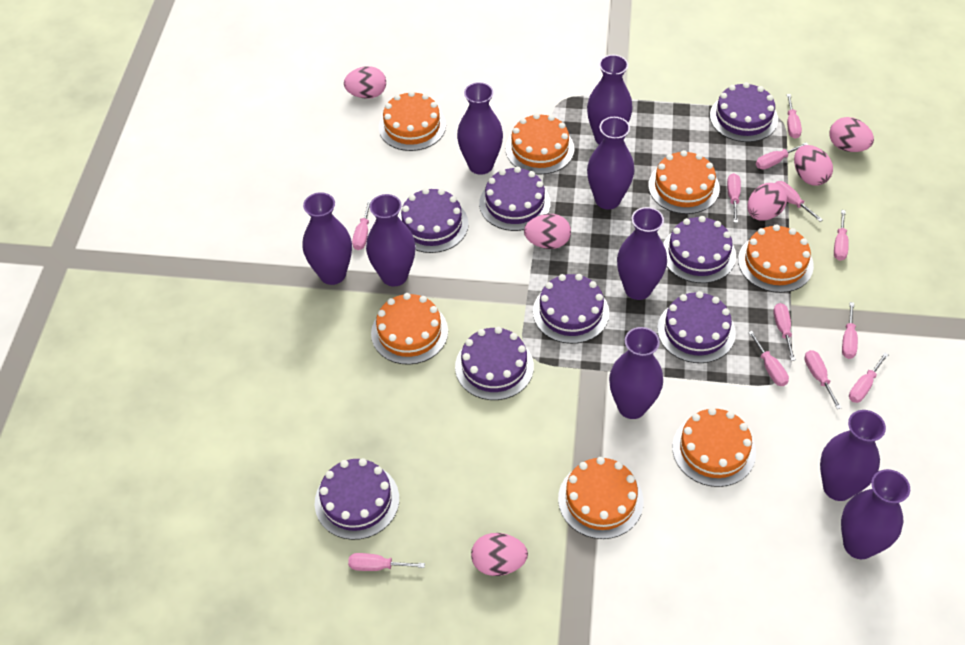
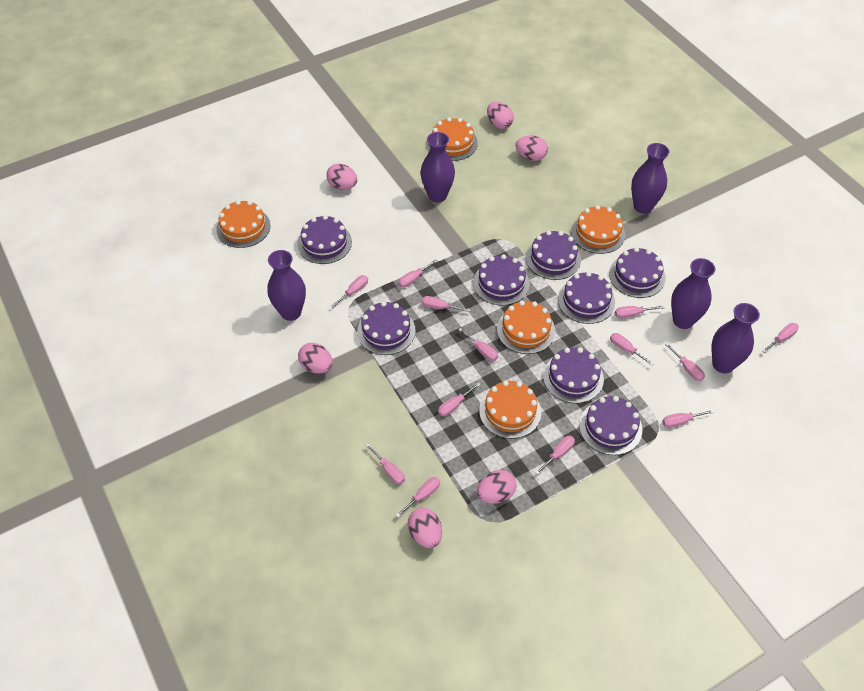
orange cake: [371,293,448,365] [379,91,446,151] [506,113,575,174] [558,457,644,539] [648,150,720,214] [672,408,756,487] [738,224,814,293] = 7 -> [216,200,270,248] [428,117,478,161] [479,380,541,439] [497,301,555,354] [571,205,626,254] = 5
pink screwdriver: [348,553,425,571] [352,200,372,250] [727,173,741,223] [748,331,789,386] [756,143,808,170] [773,303,796,361] [776,181,823,222] [787,94,802,139] [805,350,841,409] [834,210,849,261] [842,302,858,359] [849,352,889,403] = 12 -> [331,275,368,308] [366,443,405,484] [396,477,440,517] [398,260,438,288] [422,296,471,312] [438,383,481,416] [458,328,498,361] [535,436,575,475] [610,333,654,366] [615,306,664,318] [662,410,715,428] [665,343,705,381] [762,323,799,353] = 13
purple vase: [303,192,352,285] [366,194,416,287] [457,82,503,175] [587,55,633,145] [587,117,634,210] [609,327,663,419] [617,207,667,300] [820,410,886,501] [841,469,910,559] = 9 -> [267,250,306,321] [421,132,455,203] [631,143,669,214] [671,258,715,329] [711,303,760,373] = 5

